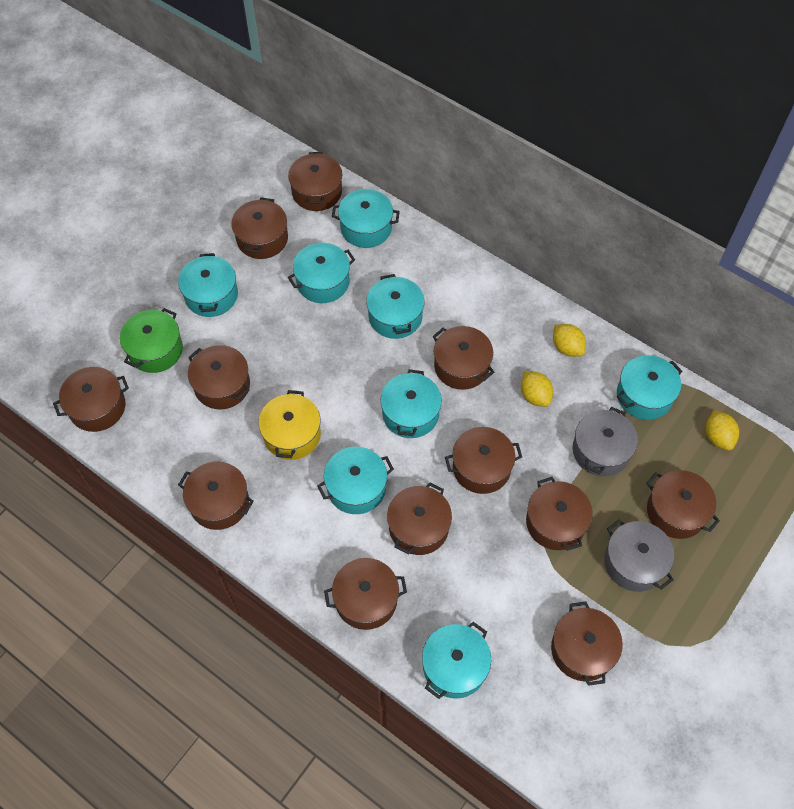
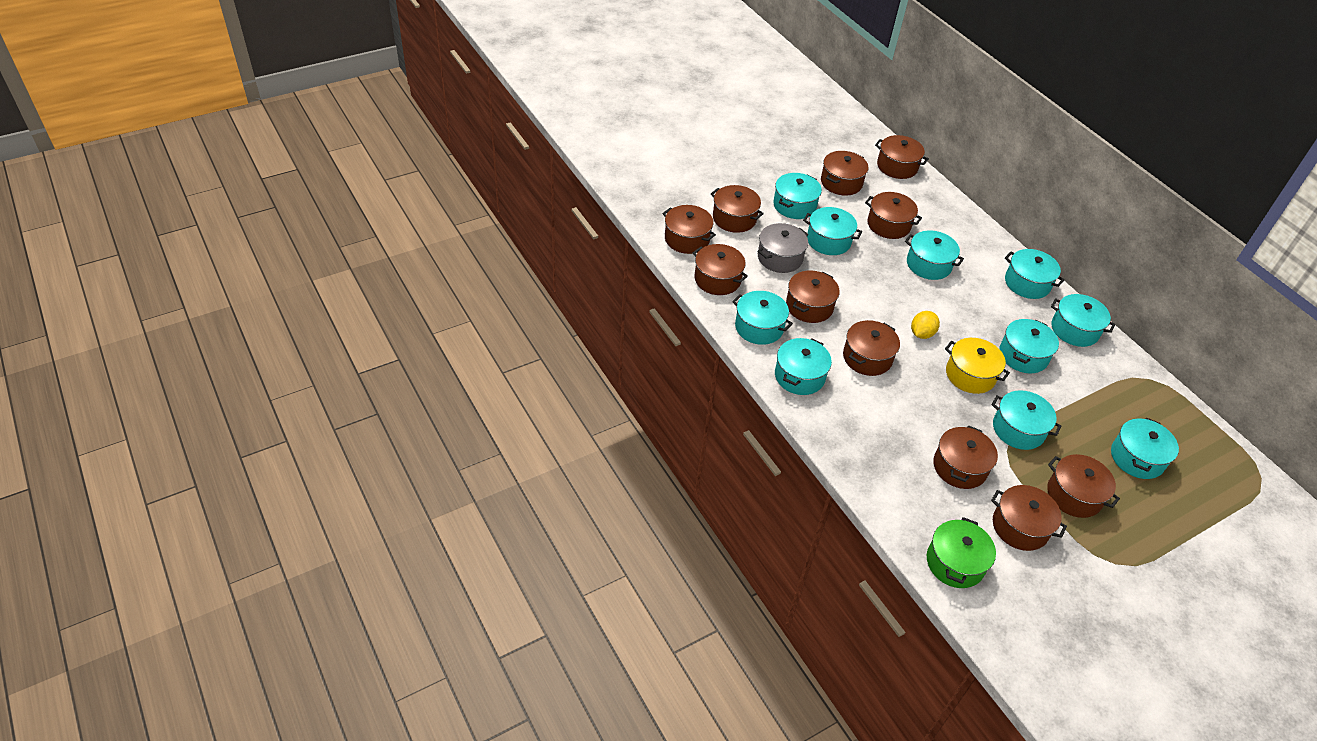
brown pot: [53,367,129,432] [178,462,254,530] [188,345,250,409] [231,198,288,259] [288,152,342,211] [324,558,407,630] [387,482,452,555] [432,326,494,390] [445,427,522,494] [526,477,593,551] [551,602,623,686] [646,470,720,539] = 12 -> [662,205,716,254] [693,244,748,295] [711,185,764,233] [786,271,840,323] [821,151,869,196] [843,320,900,376] [865,192,922,239] [875,135,929,179] [933,426,998,489] [991,485,1067,551] [1047,454,1120,518] = 11
grey pot: [573,407,638,476] [604,519,674,592] = 2 -> [758,223,808,273] = 1
turquoise pot: [178,253,238,317] [288,243,355,303] [317,447,394,514] [332,189,400,248] [366,274,425,339] [380,369,442,438] [422,622,491,699] [617,355,683,420] = 8 -> [732,291,793,345] [773,173,822,219] [775,338,832,395] [803,207,862,255] [905,230,964,280] [992,390,1062,450] [999,319,1059,373] [1005,249,1064,299] [1051,294,1115,347] [1111,418,1179,479] = 10
yellow lemon: [521,371,553,407] [553,324,586,357] [706,410,739,451] = 3 -> [911,311,940,339] = 1

